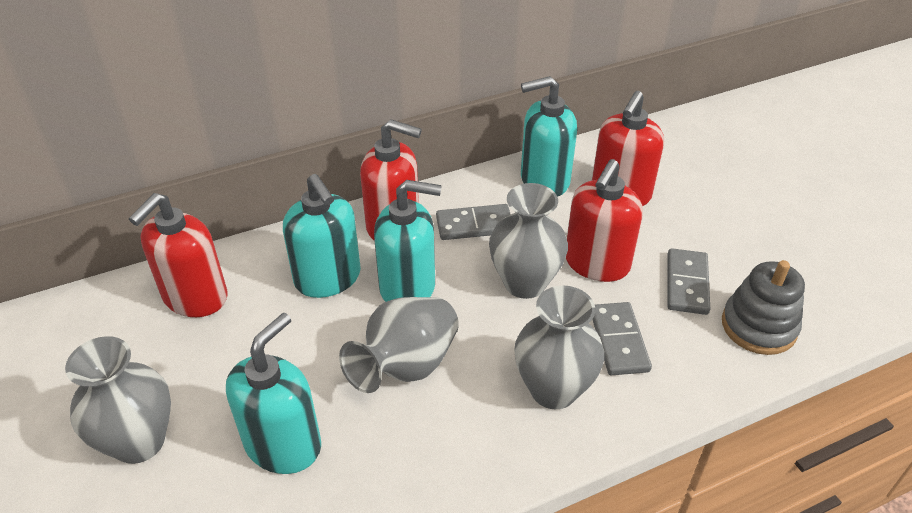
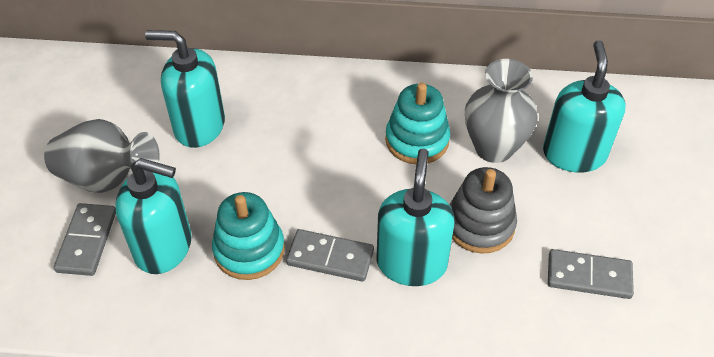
grey vase: [65,336,171,464] [339,297,459,393] [489,183,568,299] [514,285,604,409] = 4 -> [44,119,160,193] [465,59,538,163] = 2
red soap dispenser: [129,193,228,317] [360,119,422,240] [566,159,643,282] [592,91,664,206] = 4 -> none = 0
turquoise stacking toy: none = 0 -> [212,192,285,280] [385,83,450,164] = 2

